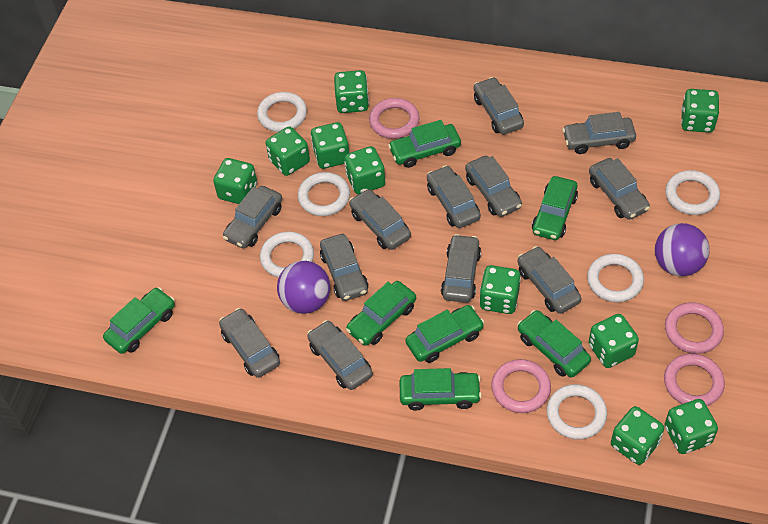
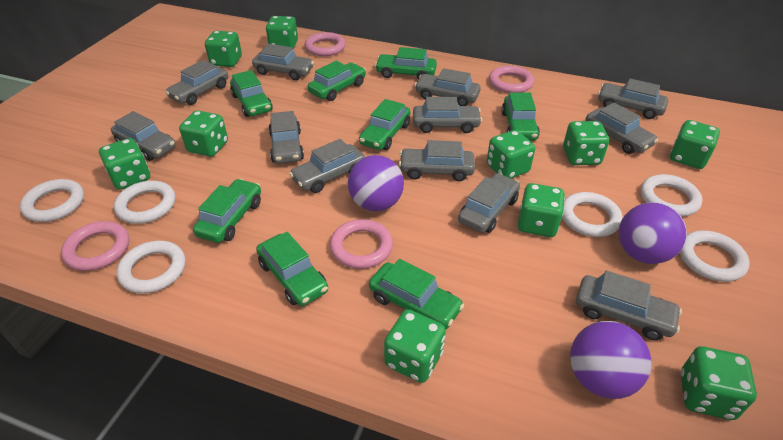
green car: [103,287,175,354] [346,281,416,346] [388,120,461,168] [400,368,482,411] [405,305,485,363] [517,310,591,377] [532,176,578,240] = 7 -> [193,179,261,243] [230,70,273,117] [256,232,328,306] [308,61,366,101] [359,99,411,150] [369,259,464,329] [375,47,437,80] [501,92,540,141] = 8
purple ball: [277,261,330,314] [655,223,710,276] = 2 -> [348,155,404,211] [570,321,652,399] [619,202,687,264] = 3

